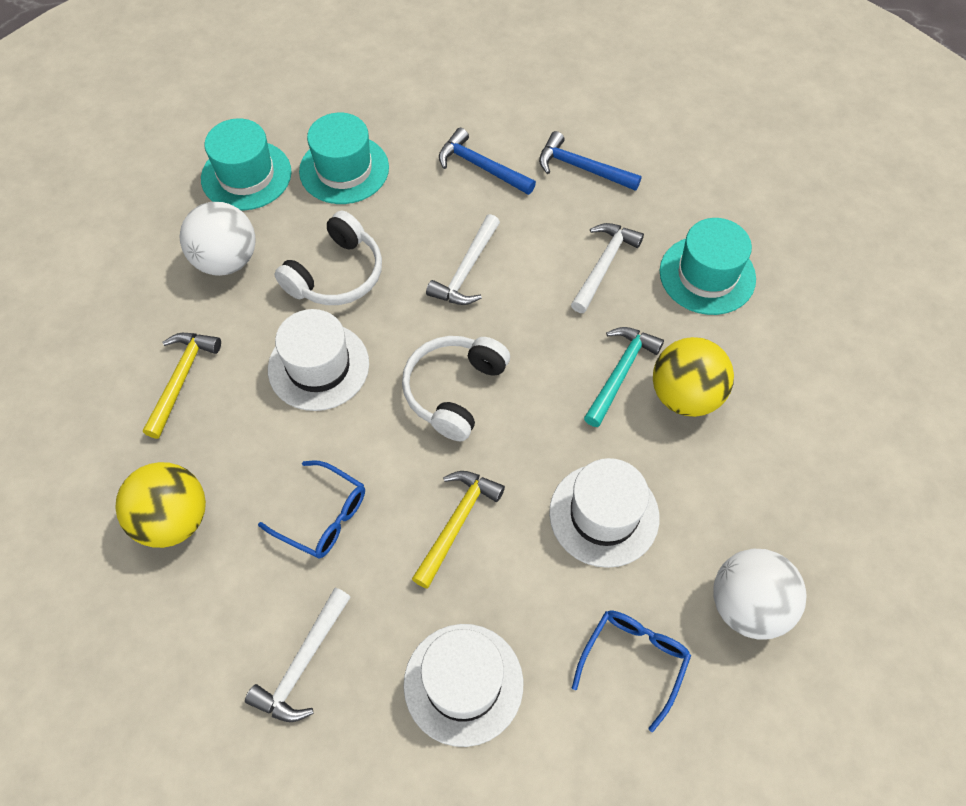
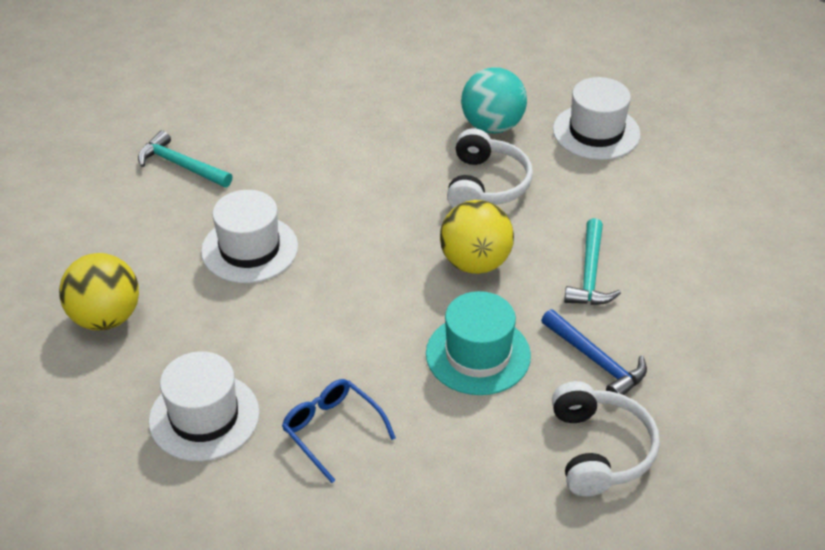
blue glasses: [258,461,365,559] [572,611,691,732] = 2 -> [282,379,396,483] = 1
blue hammer: [439,128,536,195] [539,131,642,191] = 2 -> [541,309,647,395] = 1
turquoise ball: none = 0 -> [461,67,527,134] = 1
turquoise hammer: [584,327,664,427] = 1 -> [138,130,233,188] [564,218,621,305] = 2
turquoise hat: [201,118,291,211] [299,113,389,204] [660,218,756,315] = 3 -> [426,291,531,395] = 1
white ball: [180,202,255,276] [714,549,807,639] = 2 -> none = 0
white hammer: [245,588,351,722] [426,214,500,305] [571,223,644,313] = 3 -> none = 0
yellow hammer: [143,333,221,439] [412,471,505,589] = 2 -> none = 0

